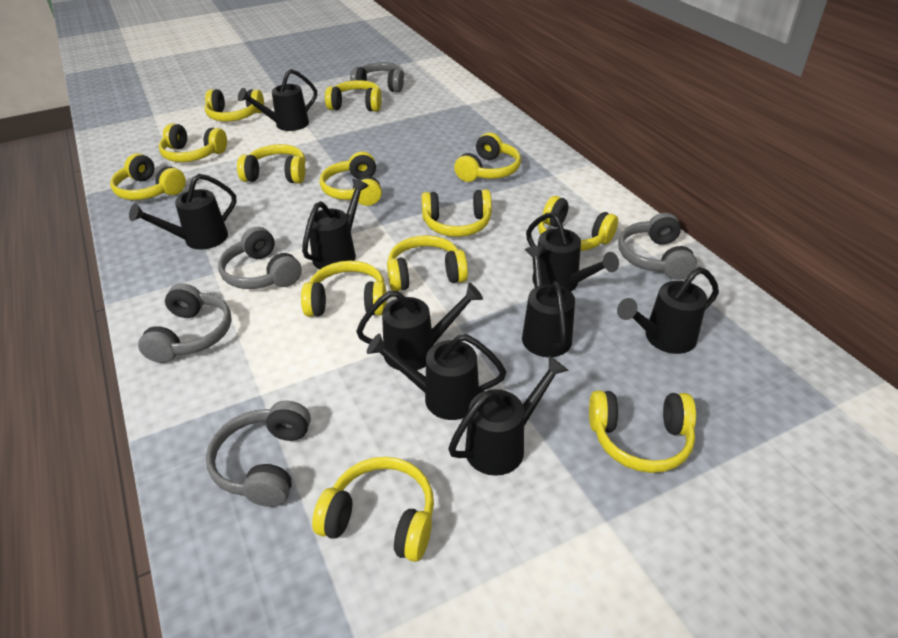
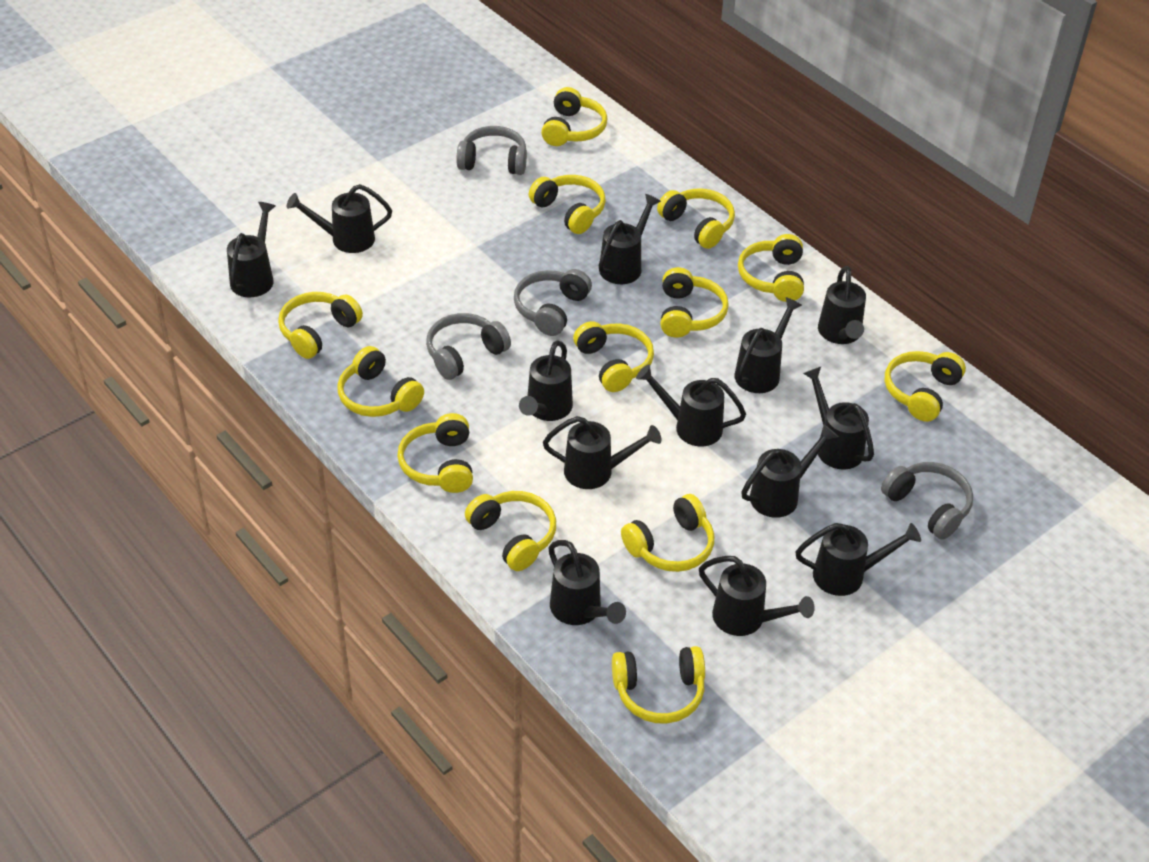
black watering can: [129,174,236,249] [238,69,317,131] [302,179,369,269] [356,283,483,370] [367,334,506,420] [448,356,569,476] [522,245,575,357] [526,212,619,292] [617,267,719,354] = 9 -> [227,202,275,297] [287,184,392,253] [519,340,573,421] [543,416,661,489] [548,540,626,625] [599,194,661,284] [636,364,746,446] [699,556,815,636] [735,297,802,393] [741,424,838,518] [795,523,921,596] [803,367,874,470] [818,266,866,344] = 13
grey headphones: [138,283,232,363] [206,401,311,507] [218,227,302,289] [350,62,404,92] [618,213,697,280] = 5 -> [426,313,511,380] [456,126,527,175] [514,269,592,336] [881,462,973,540] = 4

